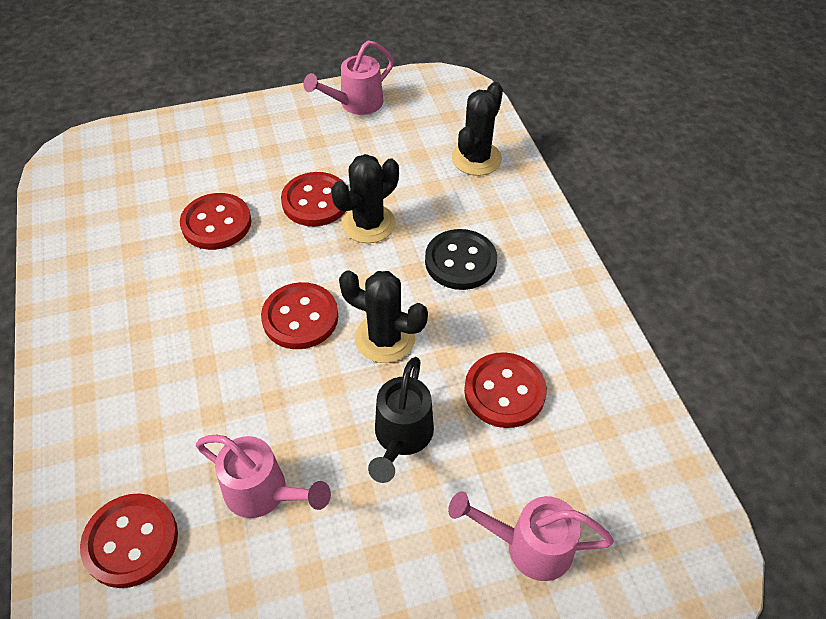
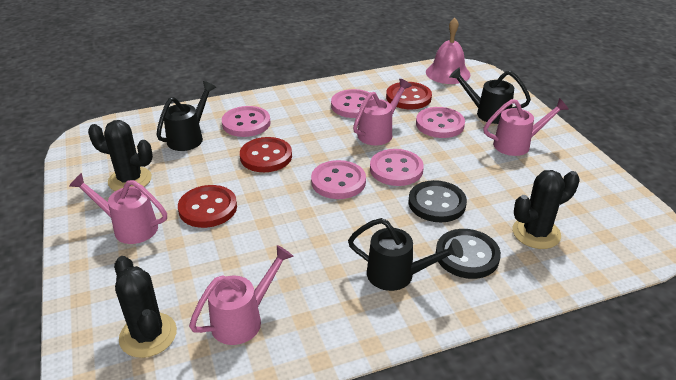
black button: [425,229,497,290] = 1 -> [409,180,467,222] [436,229,501,279] = 2
black watering can: [368,357,434,483] = 1 -> [156,81,216,151] [348,218,463,291] [449,67,531,124] = 3
pink bell: none = 0 -> [426,18,470,84] = 1
pink button: none = 0 -> [222,106,270,137] [311,160,366,199] [331,89,374,118] [370,149,424,186] [416,107,465,138] = 5
pink watering can: [196,435,331,518] [304,40,394,115] [448,491,614,581] = 3 -> [69,173,167,244] [189,245,294,345] [353,79,412,145] [483,98,569,156] = 4
red button: [80,493,178,588] [180,193,251,250] [261,282,338,349] [281,172,346,226] [464,352,547,428] = 5 -> [178,185,237,228] [240,137,292,172] [386,82,432,109] = 3

